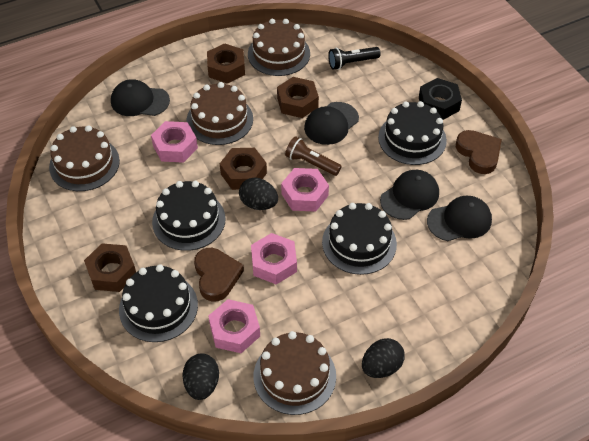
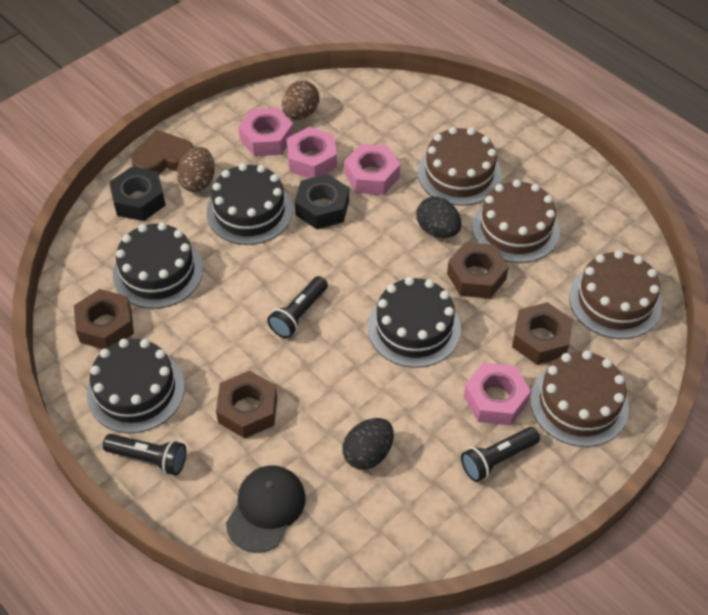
black cap: [111,79,170,116] [304,102,359,145] [380,170,439,220] [427,196,492,241] = 4 -> [226,465,306,553] = 1
black egg: [182,353,219,400] [239,178,278,210] [362,338,405,378] = 3 -> [342,418,394,470] [416,197,462,238] = 2
black flashlight: [328,47,381,70] = 1 -> [103,434,186,475] [267,276,328,338] [461,427,540,482] = 3
black nut: [419,78,462,120] = 1 -> [109,167,166,221] [295,174,349,229] = 2
brown egg: none = 0 -> [177,147,215,192] [282,81,319,120] = 2
brown flashlight: [285,136,342,176] = 1 -> none = 0
brown heart: [194,248,244,302] [456,130,502,174] = 2 -> [131,130,194,174] = 1

